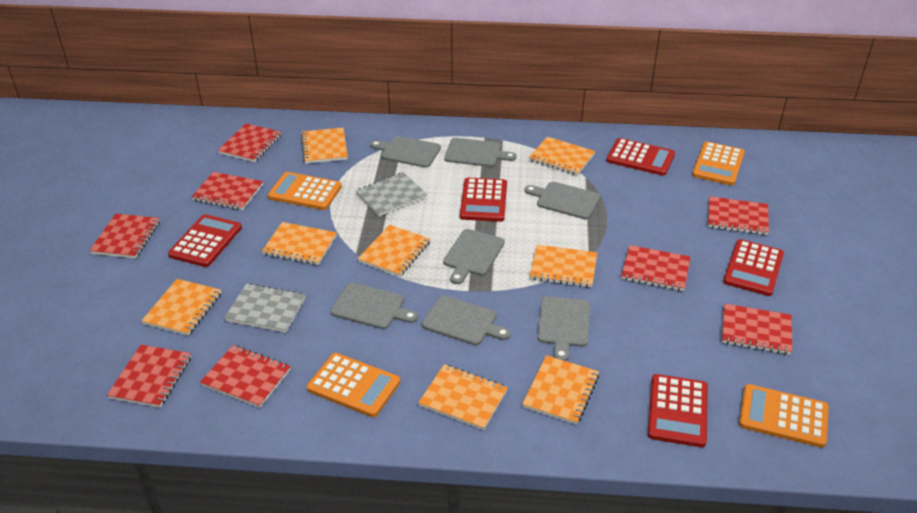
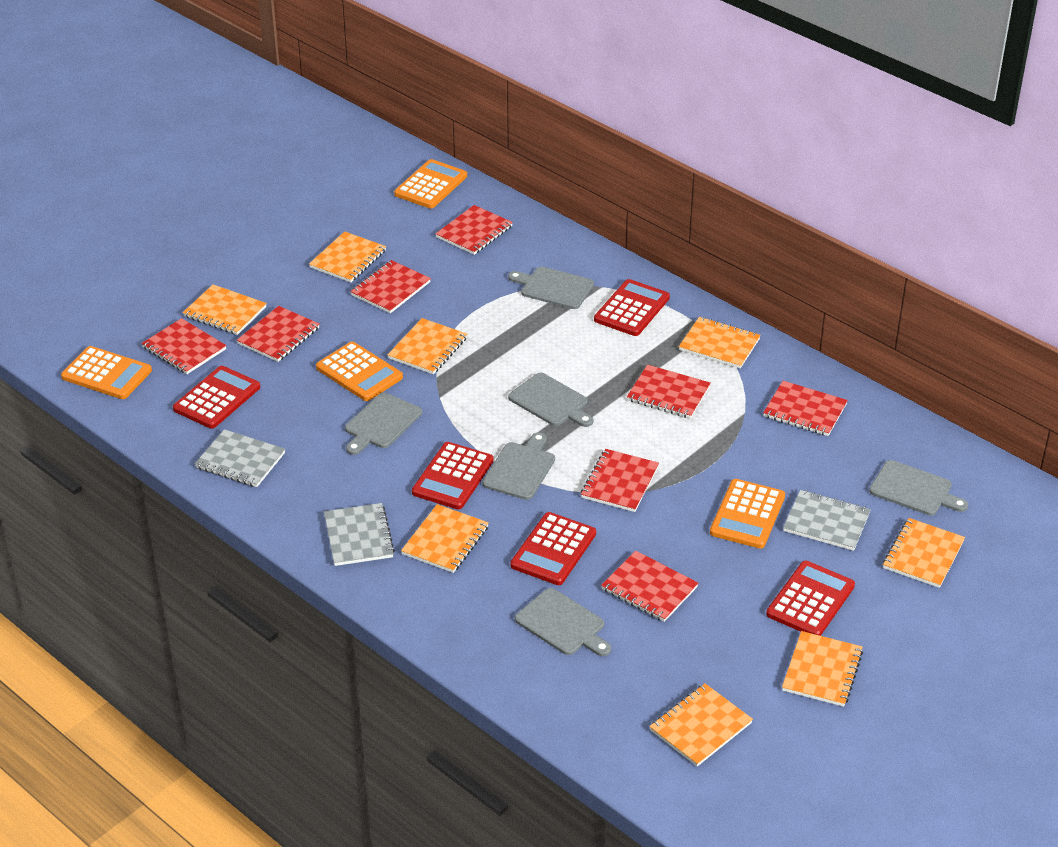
grey cutting board: [330,283,418,329] [370,136,441,168] [422,296,511,345] [443,229,505,284] [444,138,516,167] [524,182,600,219] [537,296,590,361] = 7 -> [345,393,422,455] [482,432,555,500] [508,267,594,309] [508,373,593,427] [515,588,611,656] [869,460,968,515] = 6
grey notebook: [224,283,305,333] [356,172,427,216] = 2 -> [195,429,285,487] [324,503,395,566] [783,490,871,551] = 3

